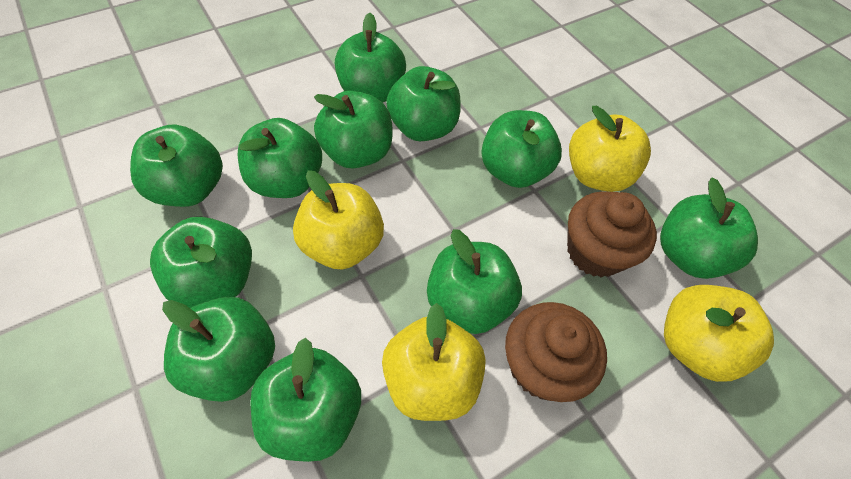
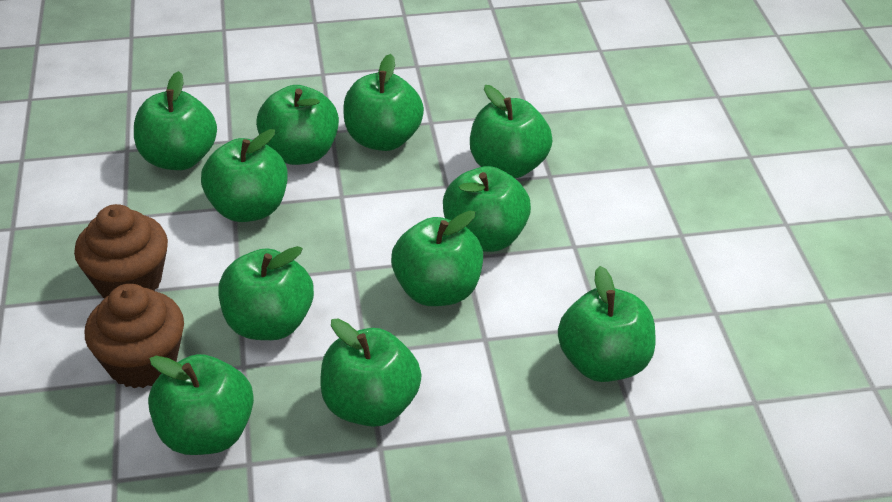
yellow apple: [293,170,384,270] [382,303,486,421] [569,106,651,192] [664,285,774,382] = 4 -> none = 0

